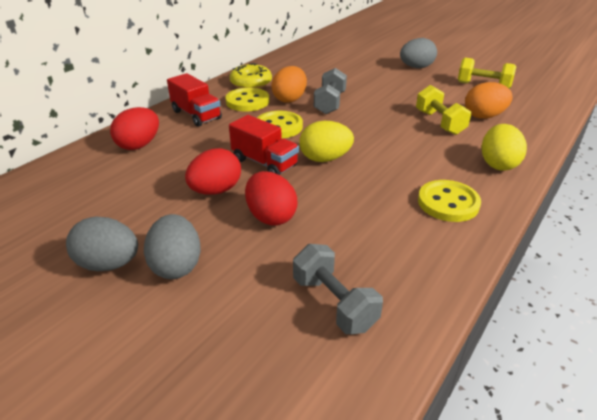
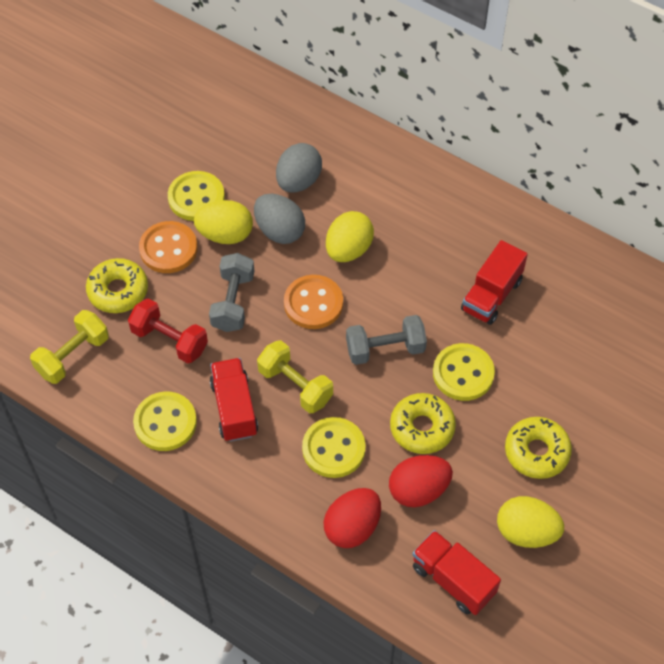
grey egg: [66,216,138,271] [144,214,201,279] [400,38,437,68] = 3 -> [254,194,305,244] [276,143,322,193] = 2
orange button: none = 0 -> [139,221,198,273] [284,275,343,329] = 2
orange egg: [271,66,307,103] [465,82,512,119] = 2 -> none = 0
red dumbbell: none = 0 -> [128,298,208,363] = 1
red egg: [110,107,159,150] [185,148,241,195] [245,171,297,226] = 3 -> [323,488,381,548] [389,455,453,508] = 2
red truck: [167,73,222,127] [229,115,299,175] = 2 -> [209,358,258,442] [412,530,501,615] [461,240,528,325] = 3
yellow button: [225,87,269,111] [257,111,303,139] [418,180,481,222] = 3 -> [133,391,197,451] [168,171,225,221] [302,417,366,478] [433,343,495,401] = 4
yellow donut: [230,63,272,89] = 1 -> [86,258,148,313] [390,393,456,454] [505,417,572,479] = 3
yellow egg: [299,121,354,162] [481,124,527,171] = 2 -> [194,200,253,244] [326,211,374,262] [497,496,564,548] = 3

